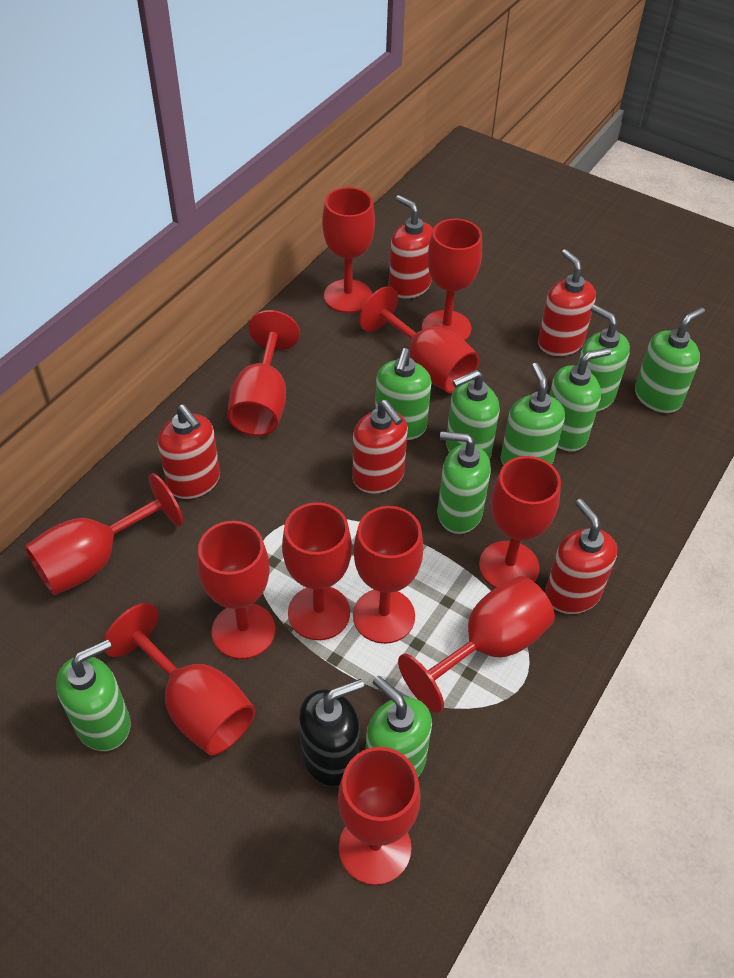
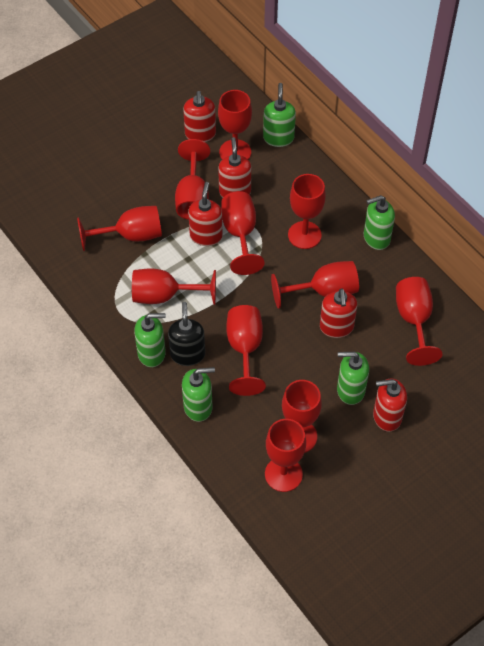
green soap dispenser: [56,639,131,751] [366,676,432,776] [375,348,431,440] [437,431,491,534] [446,370,500,459] [501,363,565,465] [549,348,611,451] [578,305,630,412] [635,307,705,413] = 9 -> [134,313,166,367] [182,367,215,422] [263,83,296,147] [337,352,369,405] [364,195,395,250] = 5
red goblet: [25,473,183,595] [103,603,255,756] [198,521,275,659] [227,310,300,436] [282,502,352,640] [322,187,375,313] [338,747,421,885] [353,506,423,644] [359,286,479,393] [398,576,555,713] [422,218,482,341] [479,456,561,588] = 12 -> [77,206,162,251] [132,269,216,305] [175,139,210,220] [218,90,252,160] [221,191,265,275] [226,305,266,396] [265,419,306,492] [271,261,359,309] [282,380,322,453] [288,174,326,249] [396,277,443,366] = 11

